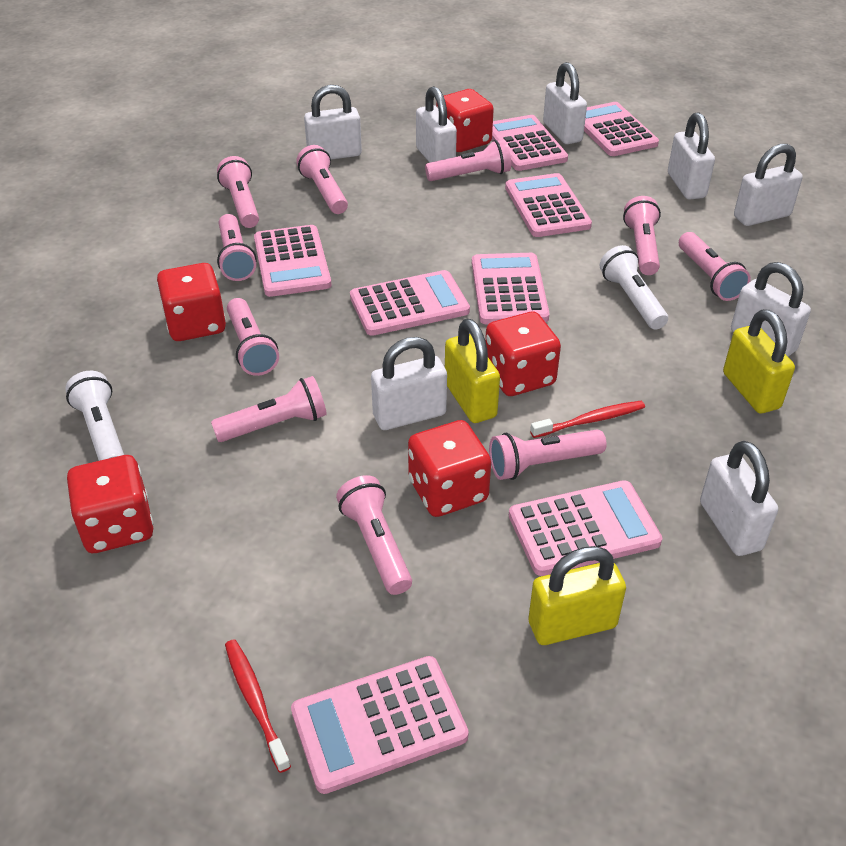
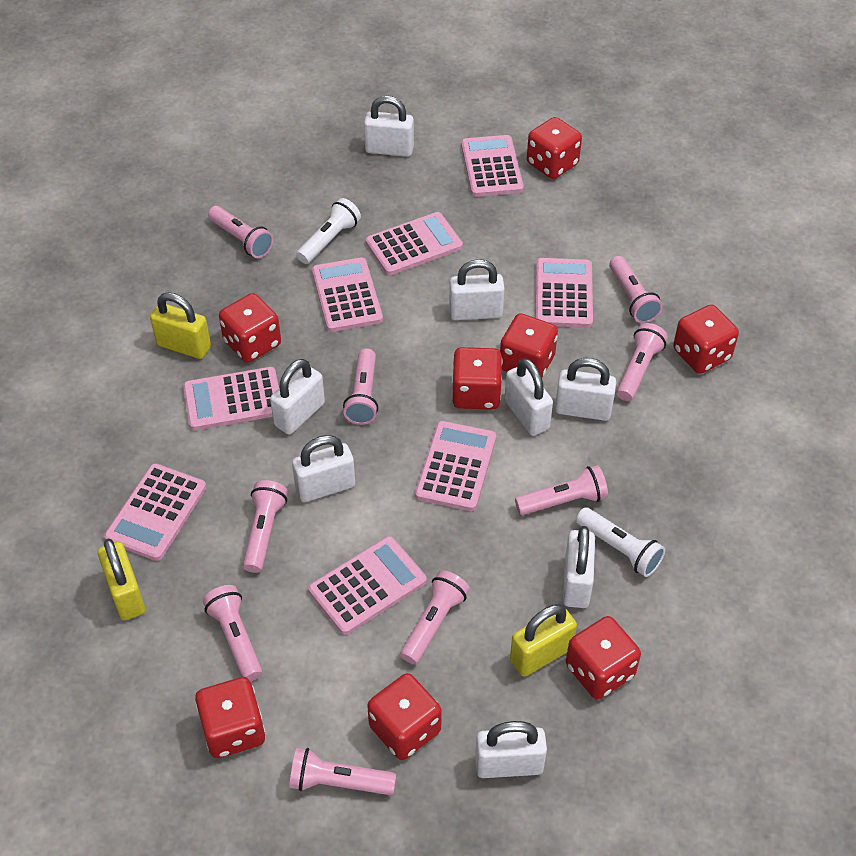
pink flashlight: [211,376,327,442] [217,156,259,228] [217,214,257,281] [227,298,279,376] [296,145,348,214] [336,475,412,595] [425,139,511,181] [489,429,607,480] [623,196,661,275] [679,232,751,301] = 10 -> [203,585,262,681] [208,206,273,258] [243,480,288,573] [289,748,396,795] [343,348,378,425] [400,570,470,664] [515,465,608,515] [609,256,663,323] [617,323,668,401] = 9
red dice: [67,455,153,553] [157,263,226,341] [408,420,491,517] [436,89,494,152] [485,312,561,396] = 5 -> [195,677,265,758] [219,293,281,363] [367,673,442,760] [452,347,503,410] [500,313,558,378] [527,117,582,179] [566,616,641,700] [673,305,739,374] = 8
red toothbrush: [225,639,291,773] [530,401,645,438] = 2 -> none = 0

